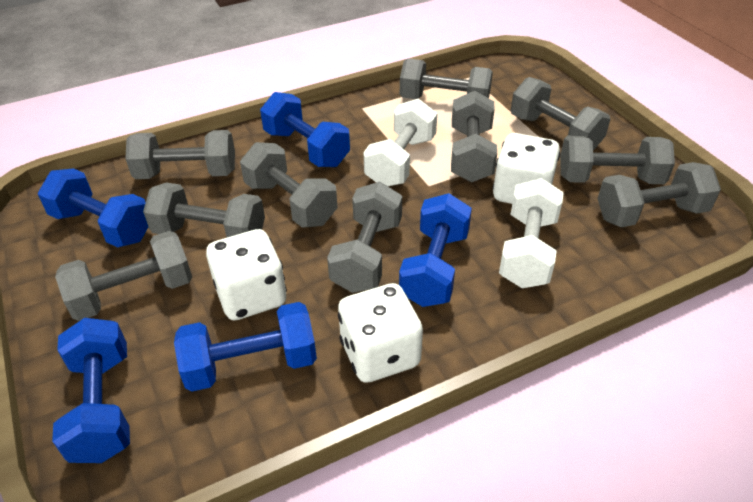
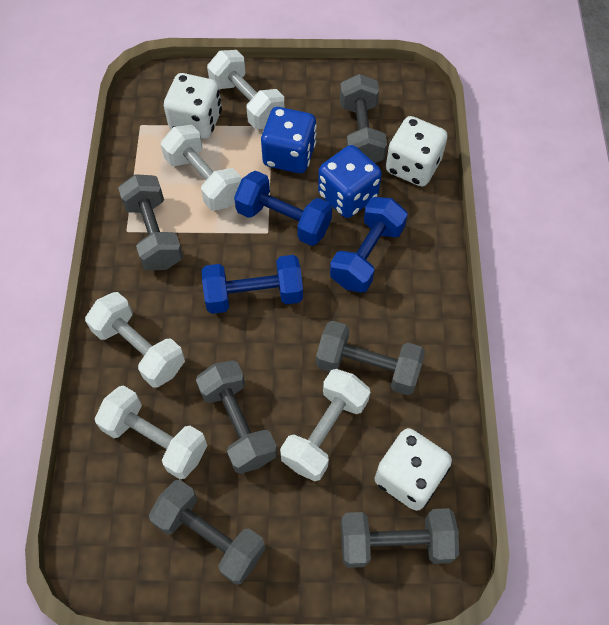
blue dice: none = 0 -> [261,107,317,173] [318,145,382,218] = 2
blue dumbbell: [38,168,148,248] [52,318,130,463] [174,302,317,392] [260,92,350,167] [399,193,472,307] = 5 -> [202,255,303,314] [234,171,332,246] [330,197,408,293] = 3
grey dumbbell: [55,231,192,321] [125,130,235,179] [143,182,265,237] [240,142,338,228] [327,182,402,293] [400,58,493,99] [451,91,497,182] [511,77,610,151] [560,135,675,184] [597,162,721,227] = 10 -> [118,174,183,270] [149,480,265,585] [196,360,277,474] [316,321,425,395] [340,74,387,163] [341,508,459,568] = 6
white dumbbell: [364,98,437,186] [499,178,564,288] = 2 -> [85,292,185,388] [95,385,207,479] [161,125,241,211] [207,50,285,129] [280,369,370,481] = 5

